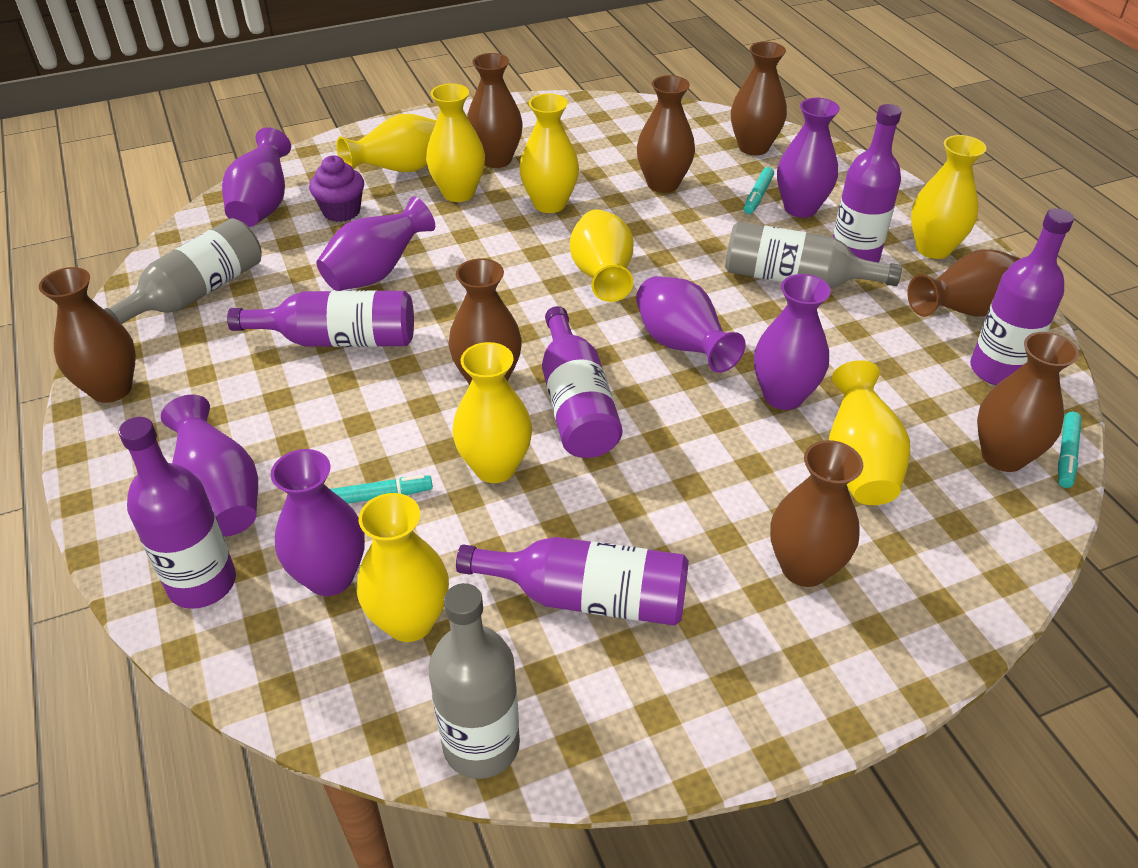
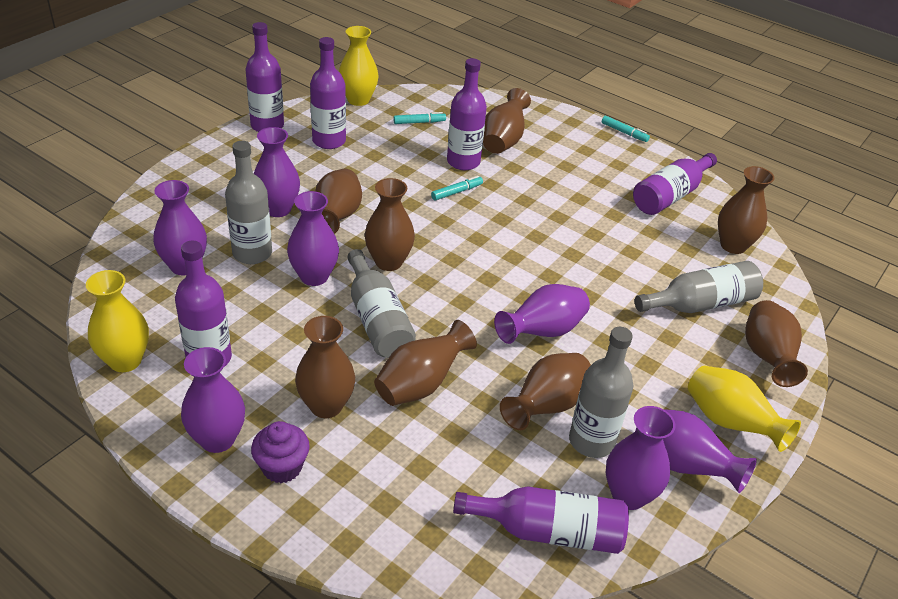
grey bottle: [104,218,262,324] [429,583,520,779] [725,222,902,288] = 3 -> [225,141,272,264] [348,249,416,358] [569,327,634,458] [635,261,763,313] = 4
yellow vase: [337,114,437,172] [357,493,449,642] [426,83,485,202] [452,342,532,483] [519,94,579,213] [570,209,634,302] [829,360,910,505] [911,135,986,259] = 8 -> [86,270,149,372] [339,26,378,106] [688,366,801,452] = 3

